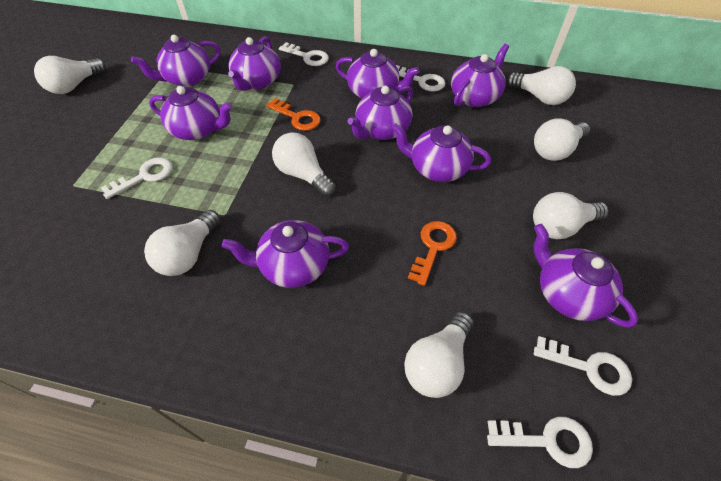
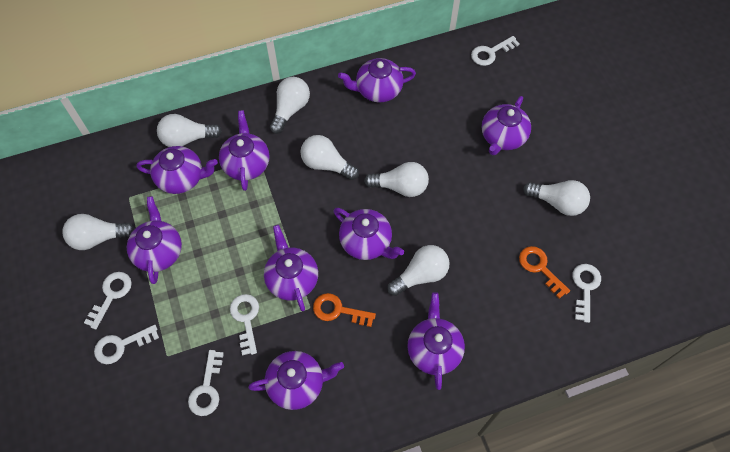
white key: [101,157,172,199] [279,42,329,66] [396,65,445,92] [487,417,593,468] [534,336,632,396] = 5 -> [84,272,132,329] [94,325,159,364] [188,350,224,416] [230,294,259,356] [471,36,520,66] [573,264,601,323] = 6

